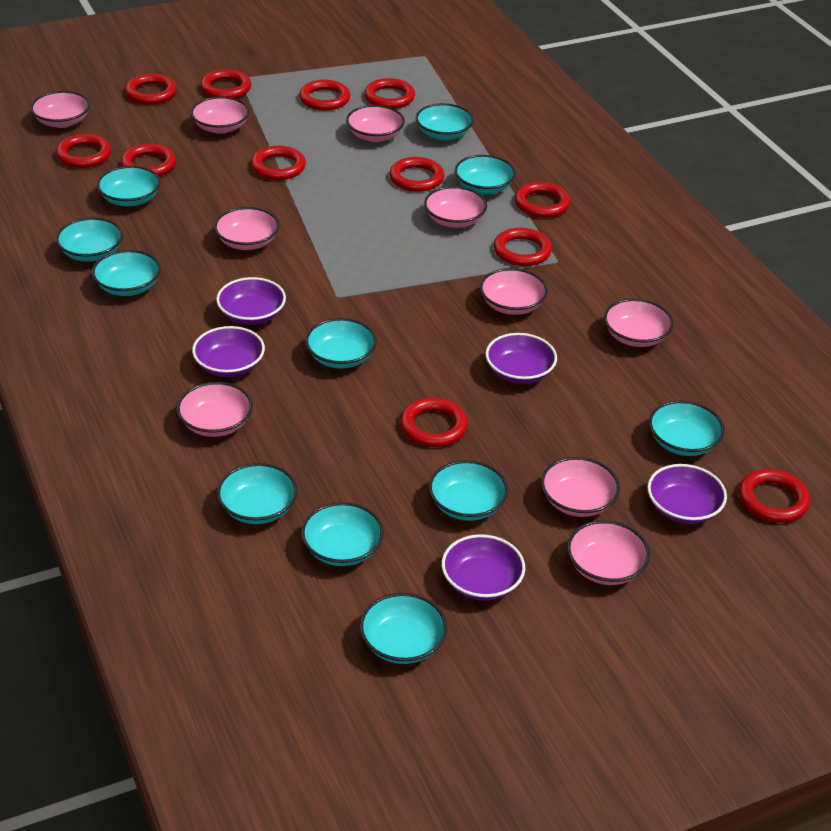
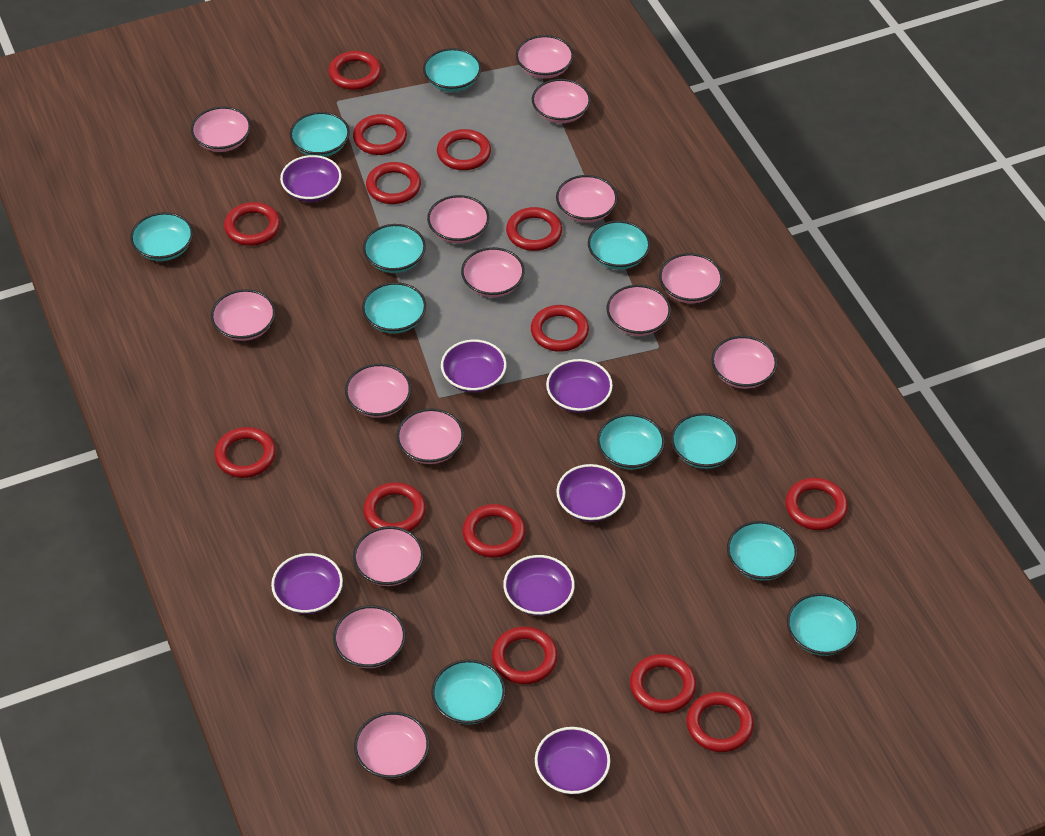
pink bowl: [30,91,90,128] [177,382,253,437] [191,97,249,134] [214,207,279,250] [346,105,405,142] [424,186,487,228] [480,268,548,315] [541,457,620,517] [567,520,650,585] [604,299,674,347] = 10 -> [191,107,251,152] [211,289,275,341] [333,605,406,668] [345,364,411,418] [353,526,424,586] [354,712,429,779] [396,408,464,464] [427,195,489,244] [461,247,525,297] [516,35,574,79] [532,79,591,123] [556,175,618,223] [607,285,671,336] [659,253,723,303] [711,336,777,389] = 15
purple bowl: [192,326,265,377] [216,277,286,325] [442,534,525,601] [486,333,557,384] [647,464,727,524] = 5 -> [271,553,343,614] [280,155,342,202] [441,340,507,393] [503,555,575,616] [535,727,610,794] [546,359,613,413] [556,464,626,522] = 7
red ring: [56,134,111,168] [121,144,176,176] [125,74,177,104] [200,69,251,99] [251,146,306,180] [299,80,350,110] [364,78,415,109] [389,157,444,192] [400,398,468,447] [494,228,552,266] [514,182,570,218] [739,469,810,523] = 12 -> [214,427,276,478] [224,202,280,246] [329,51,381,90] [353,114,407,155] [363,482,426,532] [366,162,421,204] [437,129,491,170] [463,504,525,558] [492,626,558,684] [506,207,562,251] [531,305,589,352] [630,654,696,713] [686,692,754,752] [785,478,848,530] = 14

